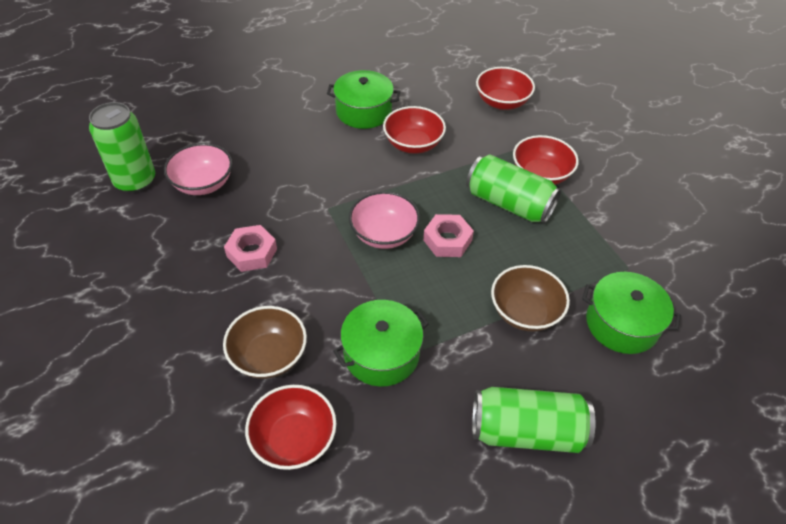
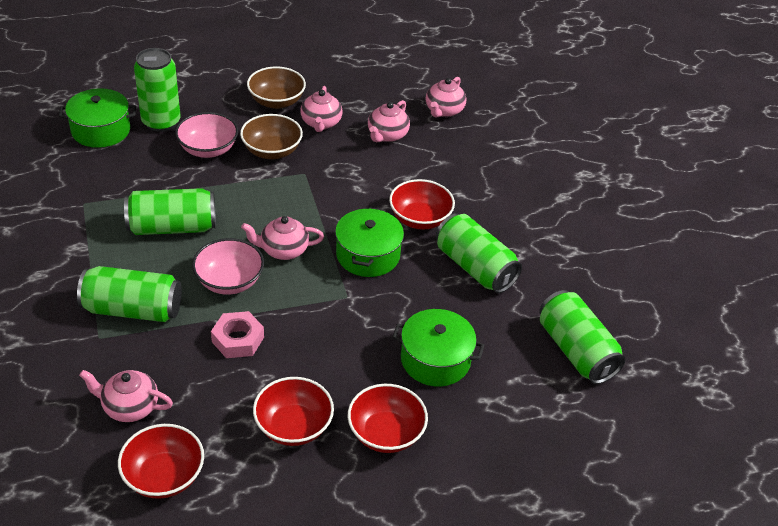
green can: [89,102,155,193] [466,154,561,224] [472,387,595,453] = 3 -> [77,266,182,322] [124,188,216,235] [134,48,181,132] [436,213,522,293] [539,290,625,384] = 5
pink nut: [224,225,277,272] [423,214,474,257] = 2 -> [211,311,264,358] = 1
pink teapot: none = 0 -> [79,370,173,422] [241,216,324,260] [300,86,343,132] [368,100,410,142] [426,77,466,117] = 5

